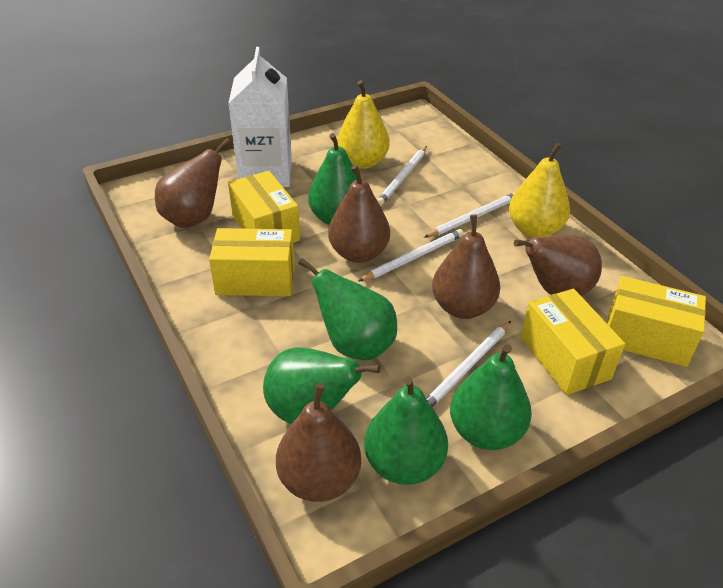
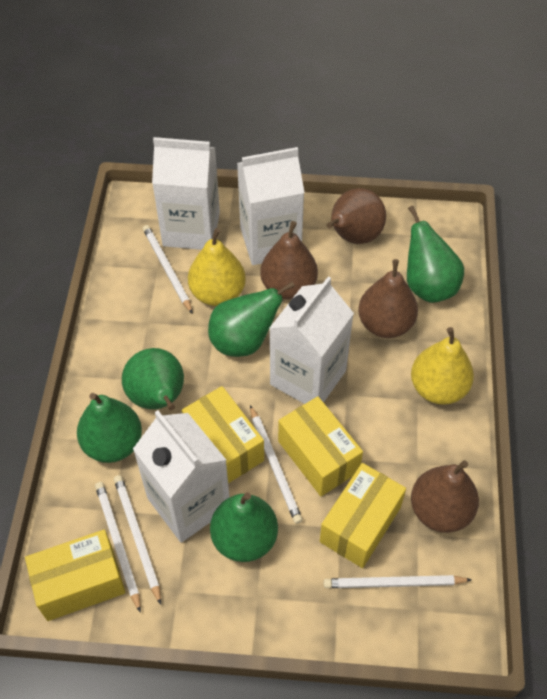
brown pear: [155,138,231,228] [276,383,361,502] [328,165,390,263] [432,215,500,319] [514,235,602,296] = 5 -> [260,221,318,299] [327,188,386,244] [358,259,418,338] [411,460,479,533] = 4
white carton: [228,47,292,187] = 1 -> [133,410,230,543] [152,137,220,250] [237,147,305,265] [270,277,354,404] = 4
white pencil: [358,229,464,282] [377,146,427,206] [424,192,515,238] [426,321,511,407] = 4 -> [95,482,141,613] [114,475,161,605] [143,225,193,314] [250,405,303,524] [324,575,472,588] = 5

